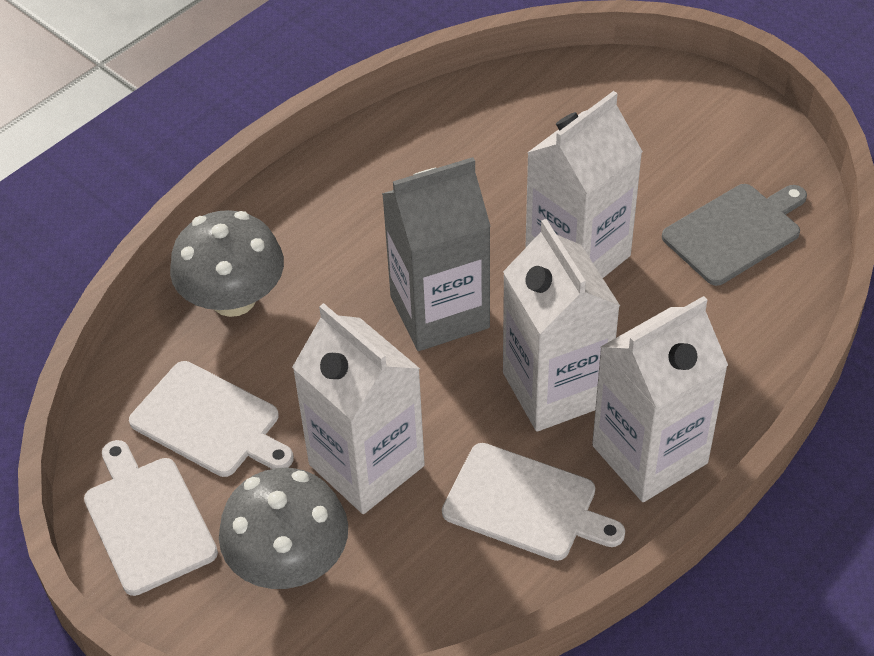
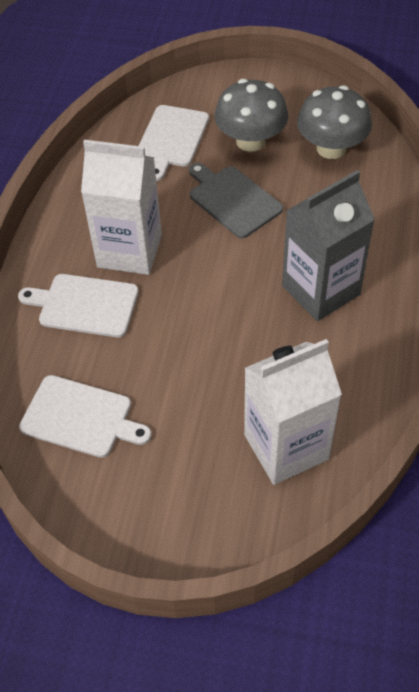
white carton: [292,303,425,514] [503,219,620,431] [525,91,643,278] [592,296,728,502] = 4 -> [81,140,162,275] [244,339,342,485] = 2

